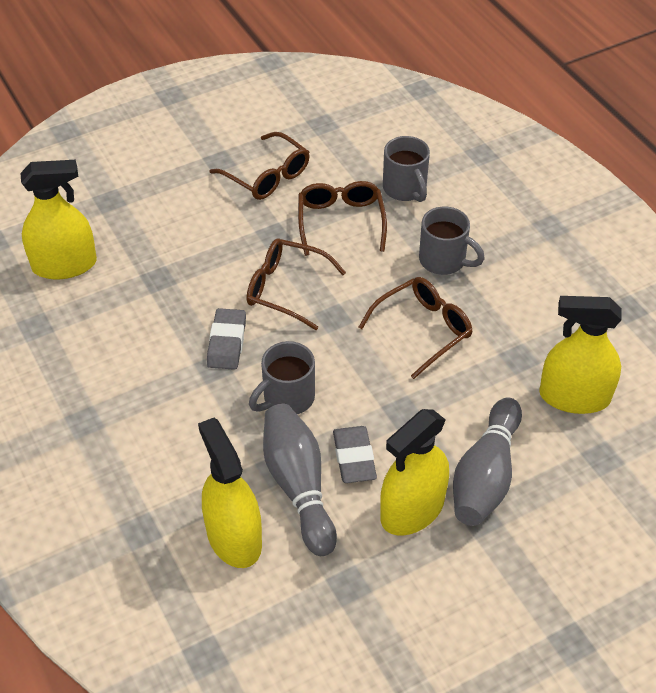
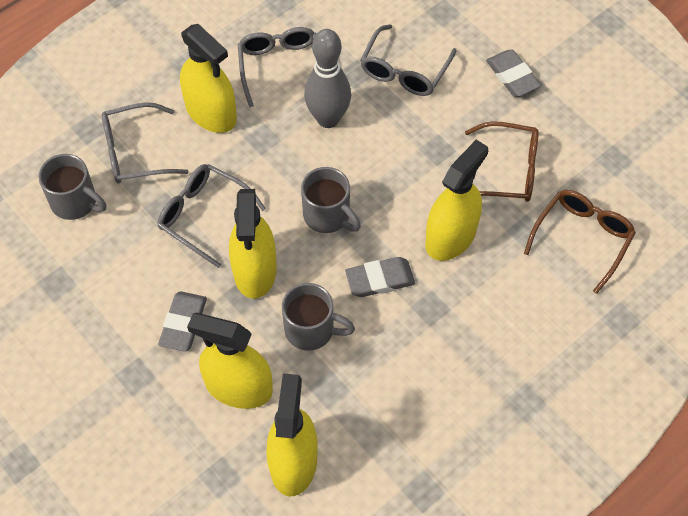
brown glasses: [210,132,309,200] [247,239,346,330] [298,181,387,256] [359,277,473,379] = 4 -> [465,121,539,202] [524,190,636,294] = 2
grey bowling pin: [263,404,337,556] [453,397,522,526] = 2 -> [304,29,351,128] = 1
grey eraser: [207,308,246,370] [333,426,377,483] = 2 -> [158,291,207,352] [345,257,415,297] [486,49,541,97] = 3
grey glasses: none = 0 -> [102,102,189,184] [158,164,266,268] [238,27,317,107] [360,24,457,96] = 4
yellow spray bottle: [20,160,97,279] [198,418,262,568] [380,409,449,536] [539,296,622,414] = 4 -> [180,24,237,133] [187,313,273,409] [229,189,277,299] [266,374,318,497] [425,140,488,261] = 5

